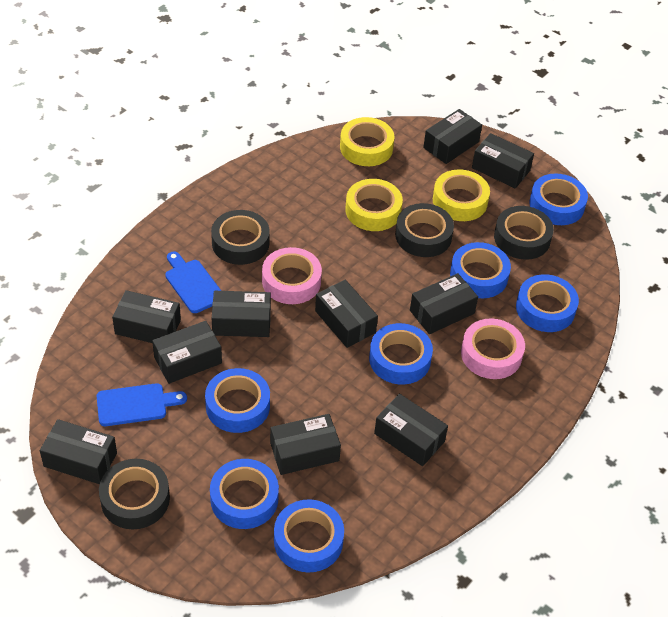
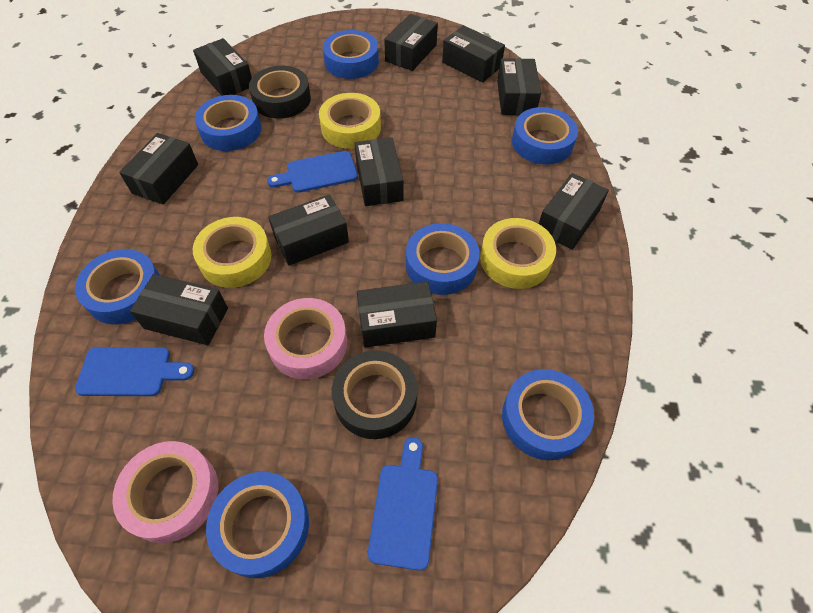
black tape: [99,459,170,529] [211,210,270,265] [395,203,454,257] [494,206,554,260] = 4 -> [249,66,311,119] [332,350,417,439] = 2
blue cutting board: [97,383,187,426] [165,251,221,313] = 2 -> [75,347,194,396] [267,151,358,193] [368,437,438,571] = 3

